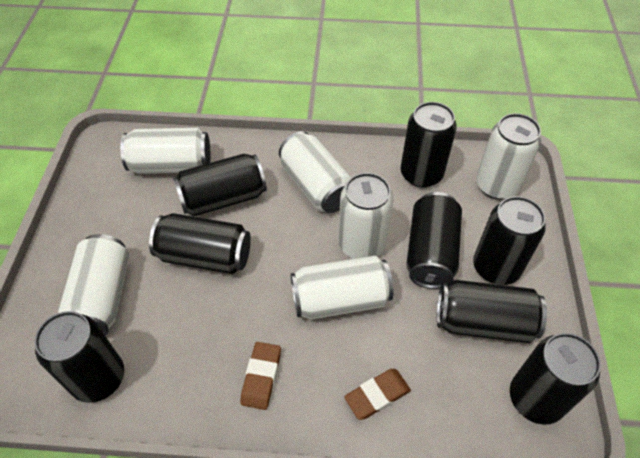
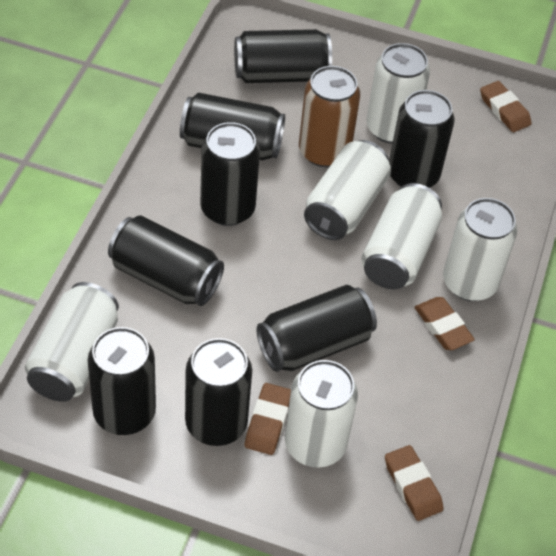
brown can: none = 0 -> [299,66,360,167] = 1
brown eraser: [240,342,281,410] [344,369,411,420] = 2 -> [245,383,291,455] [385,445,444,521] [414,297,475,350] [480,81,532,132] = 4

